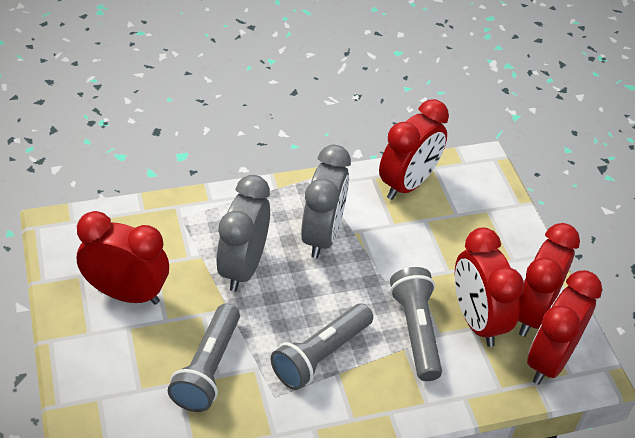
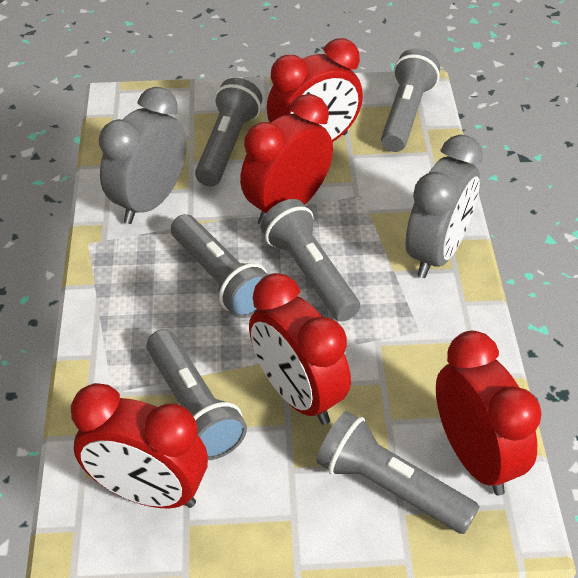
grey flashlight: [168,303,240,412] [271,303,373,390] [390,267,442,381] = 3 -> [147,329,247,460] [171,214,268,318] [195,78,262,186] [261,199,360,321] [316,411,480,534] [381,48,440,152] = 6

